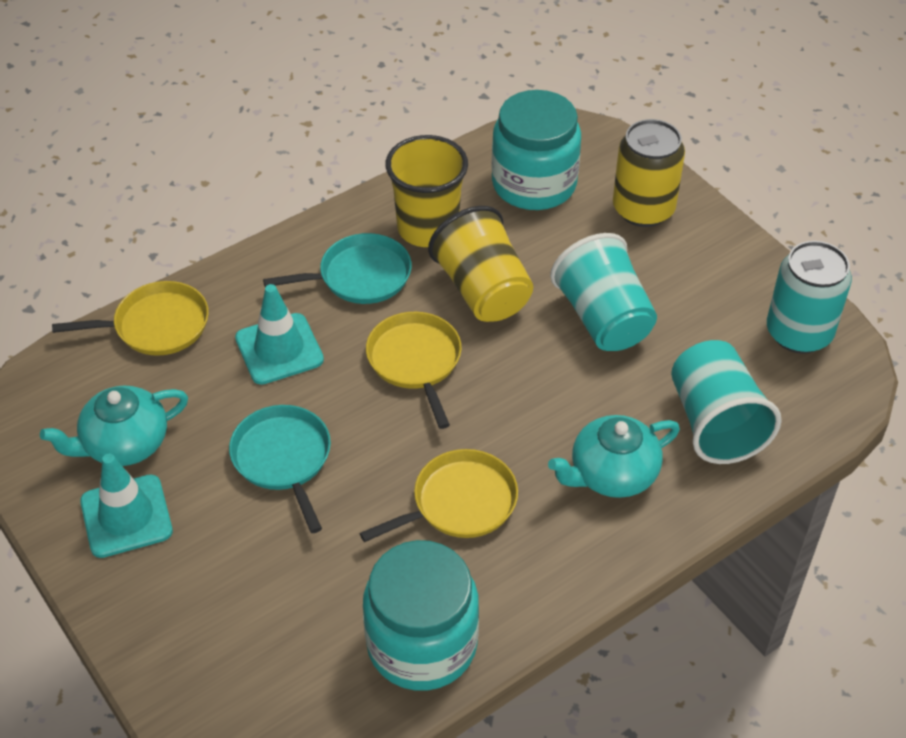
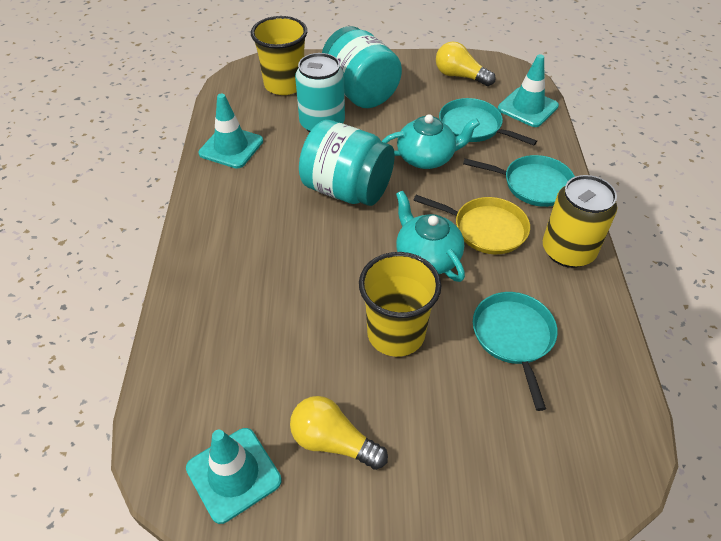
turquoise cup: [550,233,657,351] [671,340,782,464] = 2 -> none = 0
turquoise pan: [229,405,331,533] [263,233,412,304] = 2 -> [439,98,537,146] [463,155,575,207] [473,292,558,411] = 3
turquoise traffic cone: [80,454,173,558] [235,284,324,385] = 2 -> [186,428,282,524] [198,93,263,168] [498,54,559,127] = 3
yellow light bulb: none = 0 -> [290,396,388,470] [436,41,496,86] = 2
yellow pan: [52,281,209,356] [360,449,518,542] [366,312,462,429] = 3 -> [413,195,530,254] = 1

